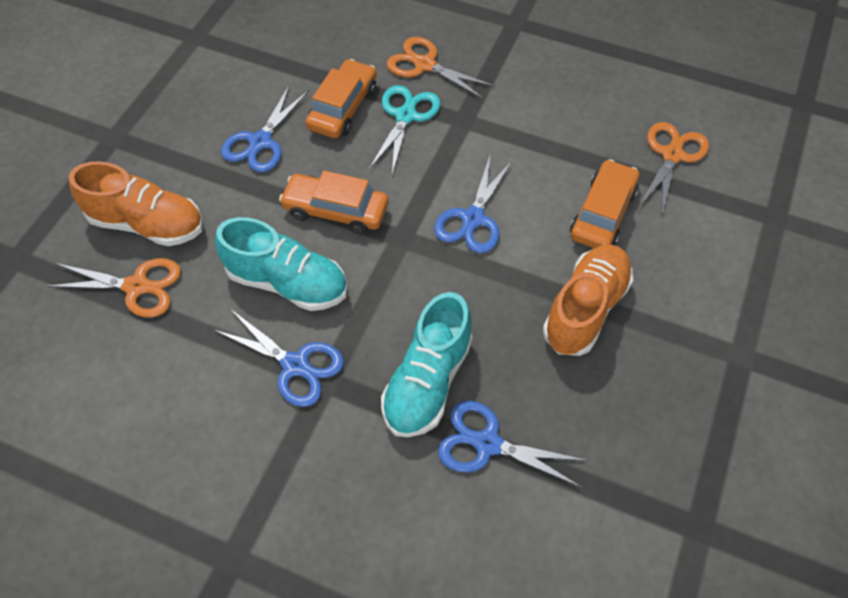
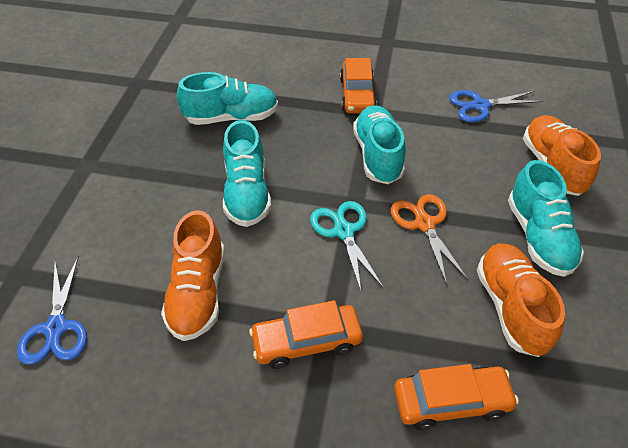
blue scissors: [214,310,344,407] [221,84,309,172] [434,156,513,253] [438,401,589,488] = 4 -> [17,256,87,365] [449,90,543,123] = 2
orange scissors: [46,258,181,318] [387,37,495,99] [638,122,709,215] = 3 -> [391,194,468,285] = 1
orange shoe: [69,161,203,246] [543,244,633,356] = 2 -> [161,210,225,341] [477,243,565,357] [523,115,601,196] = 3
turquoise shoe: [215,217,347,311] [381,292,473,437] = 2 -> [177,72,278,125] [223,120,271,227] [353,105,406,184] [508,160,584,277] = 4

